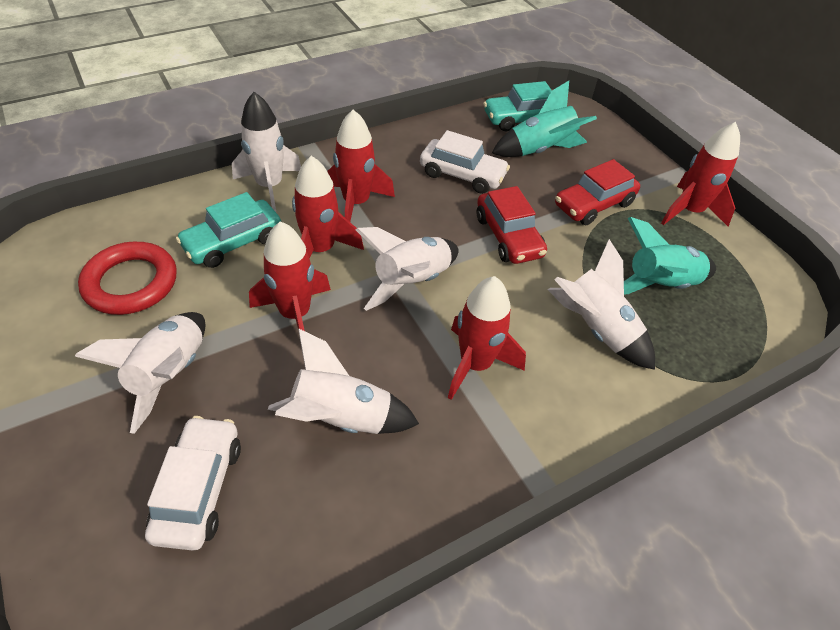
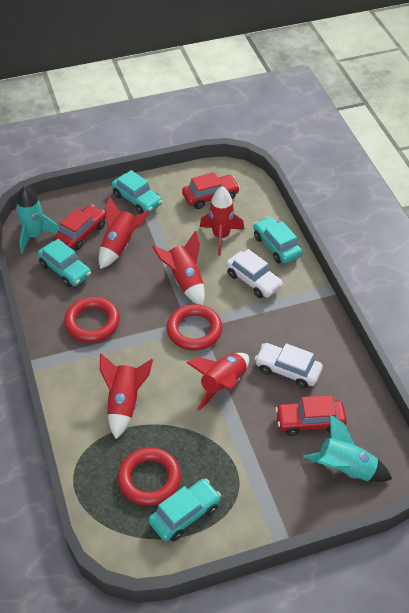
red car: [477,186,547,264] [555,159,640,225] = 2 -> [54,205,106,250] [182,172,240,209] [275,395,347,436] = 3
red ring: [78,242,177,315] = 1 -> [64,297,120,342] [118,448,181,506] [166,304,222,351] = 3
turquoise car: [176,192,281,268] [483,81,552,131] = 2 -> [37,239,91,287] [111,170,163,214] [148,479,221,542] [253,216,302,264] = 4
white rocket: [75,312,206,434] [232,92,301,212] [268,329,419,434] [356,227,458,311] [548,239,655,370] = 5 -> none = 0

